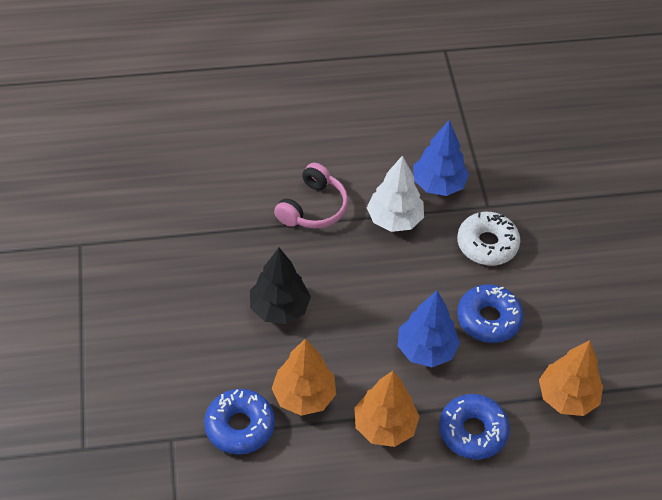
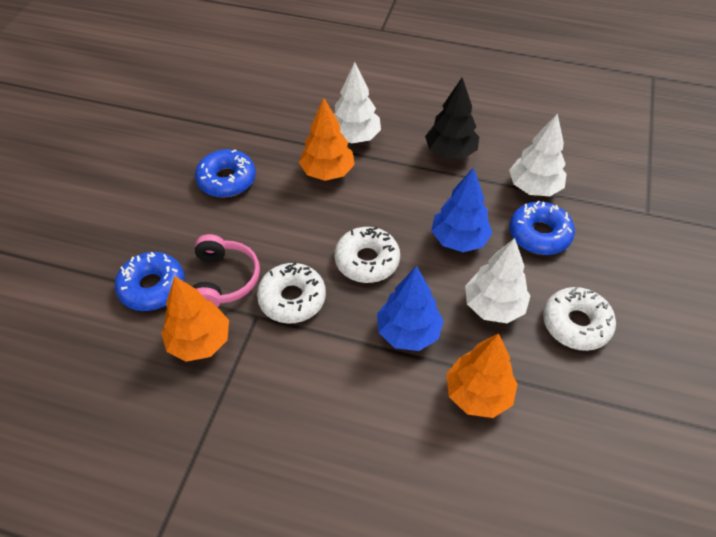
white donut: [457,212,520,266] = 1 -> [257,262,326,323] [334,226,400,283] [543,286,616,351] = 3
white tree: [367,155,424,232] = 1 -> [334,62,381,143] [465,238,530,323] [509,113,566,196] = 3

